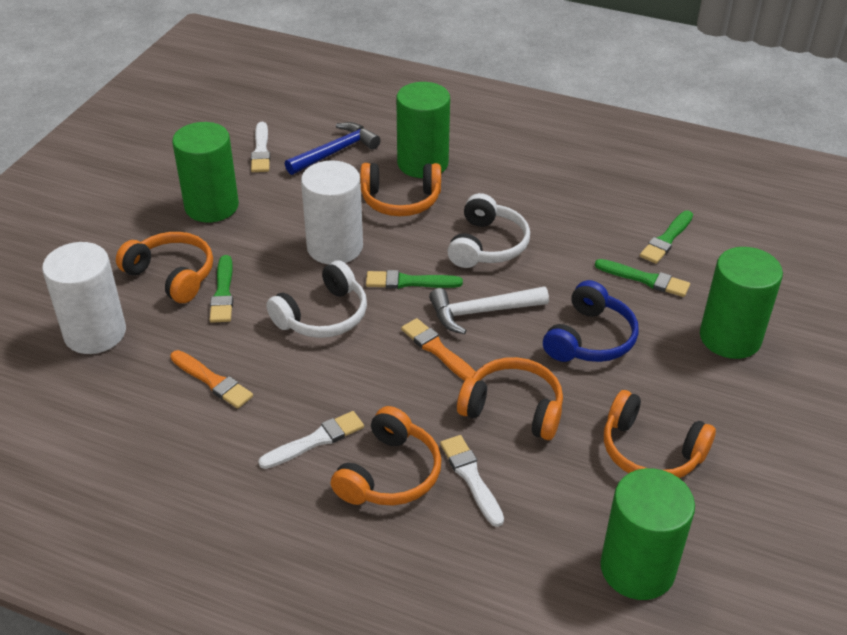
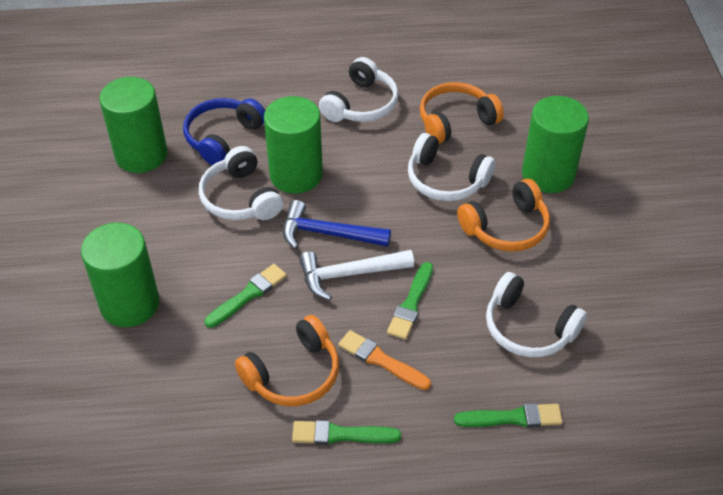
orange brush: [170,350,253,409] [401,318,476,381] = 2 -> [338,330,431,390] = 1
orange headphones: [116,232,213,303] [331,406,441,506] [360,163,441,216] [457,357,563,440] [604,390,716,478] = 5 -> [235,315,339,406] [420,82,504,144] [457,179,550,252] = 3
white brush: [251,122,270,172] [258,411,364,469] [440,435,504,527] = 3 -> none = 0
white cylinder: [42,242,126,354] [301,160,363,265] = 2 -> none = 0
white headphones: [266,260,367,338] [447,193,530,268] = 2 -> [199,146,283,220] [319,57,399,122] [408,133,495,201] [486,272,587,357] = 4

